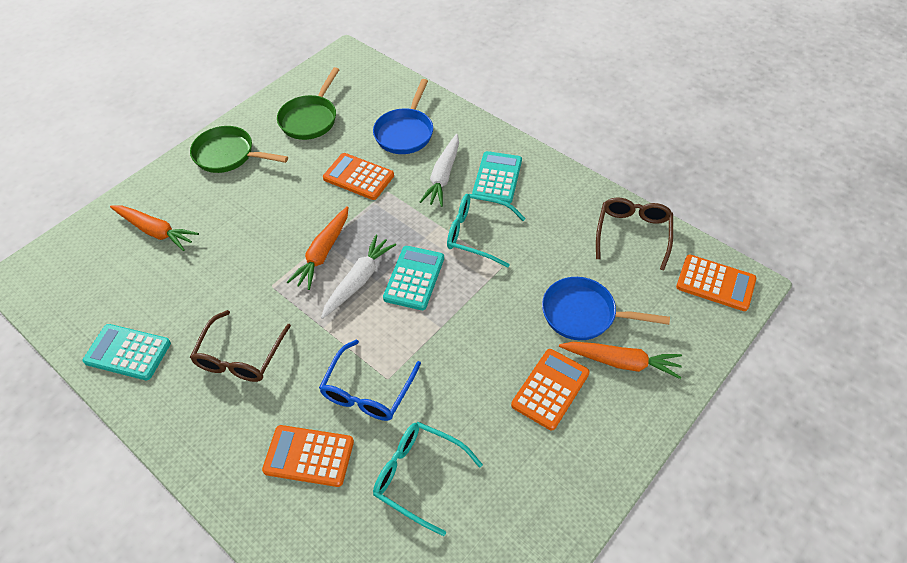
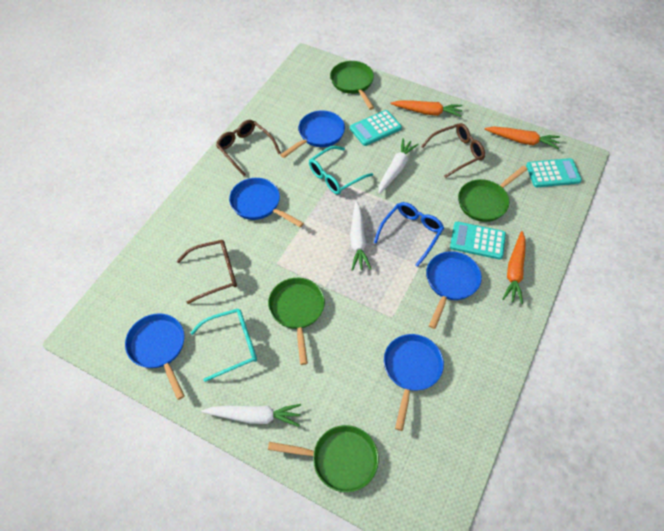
blue pan: [373,79,433,154] [542,277,670,340] = 2 -> [125,313,184,400] [229,178,304,227] [280,110,345,158] [384,334,444,431] [426,251,482,329] = 5
brown glasses: [190,310,291,382] [596,198,673,271] = 2 -> [177,240,237,304] [216,120,281,176] [421,123,485,178] = 3
green pan: [190,126,288,173] [277,67,340,140] = 2 -> [268,278,325,365] [268,425,379,492] [330,61,374,110] [458,166,528,222] = 4
orange calculator: [262,425,354,487] [323,153,394,200] [511,349,590,430] [676,254,756,311] = 4 -> none = 0
white carrot: [321,235,396,319] [420,134,459,207] = 2 -> [202,404,301,427] [350,201,371,271] [379,138,419,194] = 3

